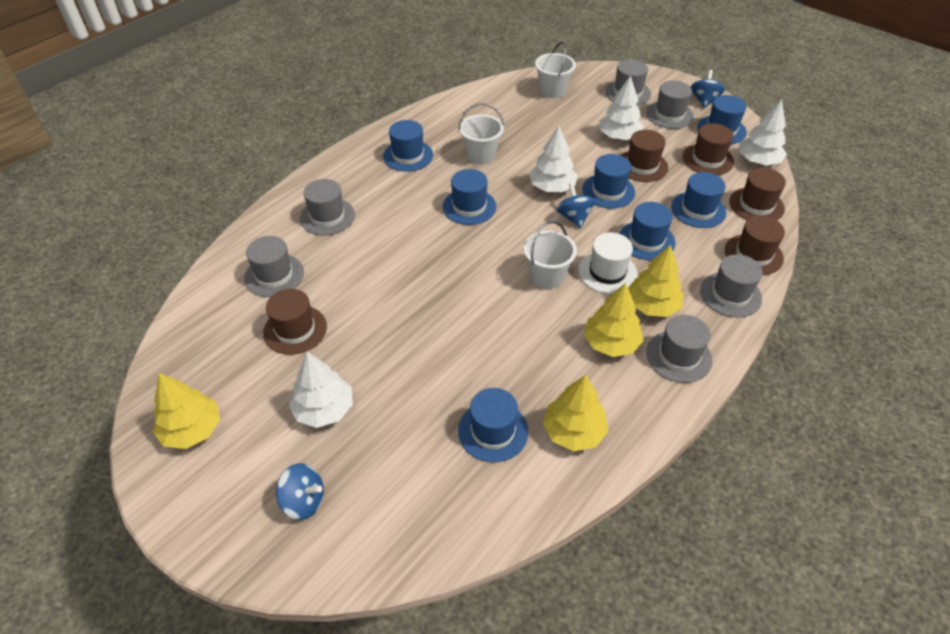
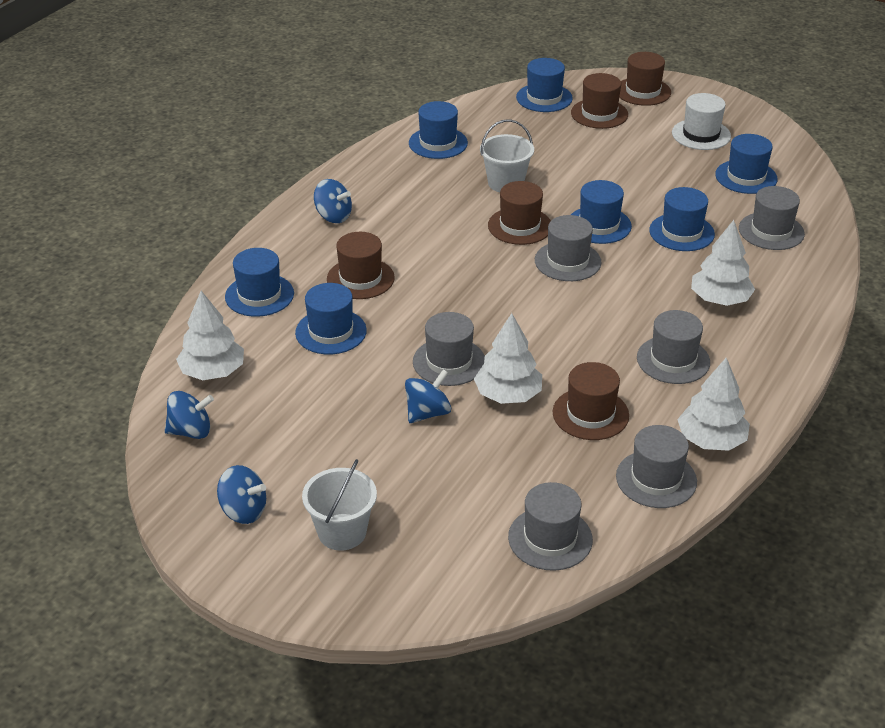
blue spinning top: [276,463,324,520] [556,183,595,229] [691,70,725,108] = 3 -> [165,391,214,439] [217,465,266,524] [314,179,352,223] [405,369,451,423] = 4
white bucket: [458,103,504,164] [524,221,577,289] [535,42,576,98] = 3 -> [302,459,377,550] [480,119,534,192] = 2
yellow tree: [153,373,220,449] [543,375,609,451] [584,283,644,357] [628,245,684,317] = 4 -> none = 0

